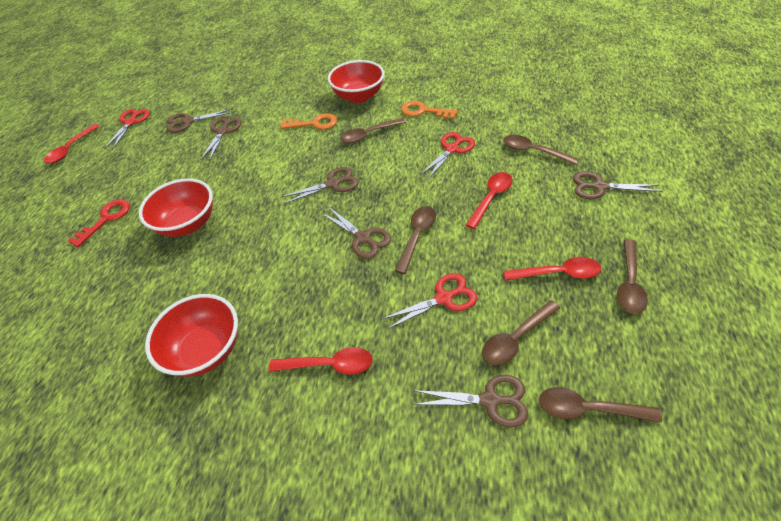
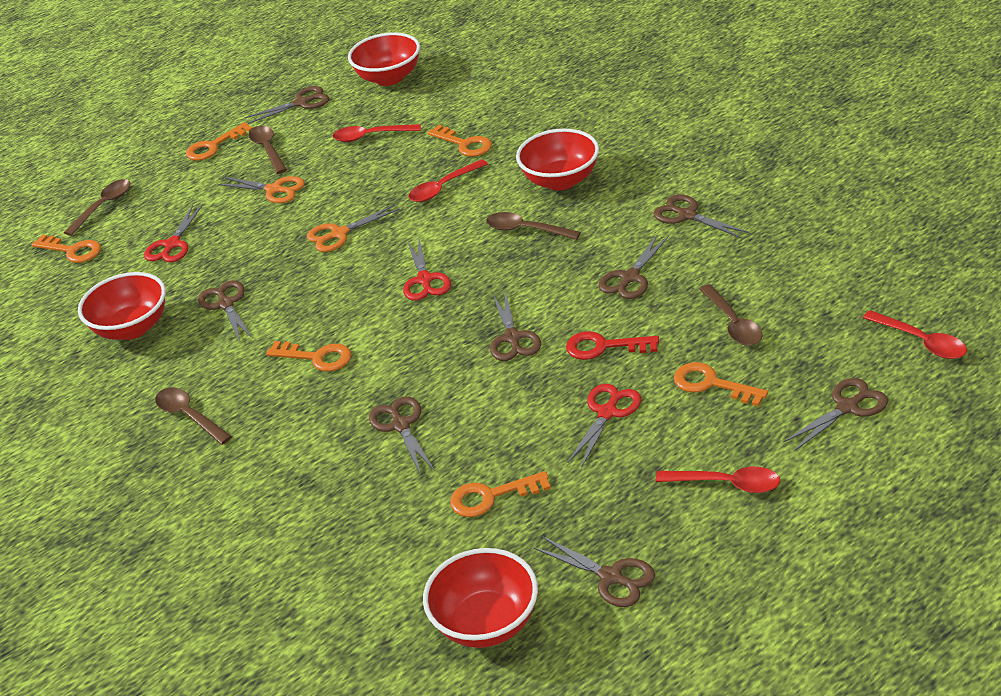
brown scissors: [167,109,232,133] [201,117,242,161] [281,167,358,204] [321,207,391,259] [412,375,528,427] [573,172,662,199] = 6 -> [198,280,253,341] [244,86,329,124] [369,396,435,475] [490,292,541,361] [533,536,655,607] [599,235,669,299] [653,195,749,239] [783,378,888,451] = 8
brown spoon: [340,118,406,143] [395,206,436,274] [482,300,560,365] [503,135,579,165] [539,387,662,423] [617,239,648,314] = 6 -> [64,179,130,236] [155,388,232,445] [249,126,287,174] [486,212,581,240] [699,284,763,346] = 5
orange key: [281,113,337,130] [401,101,458,119] = 2 -> [32,235,101,263] [186,122,253,161] [266,341,352,372] [428,125,492,157] [450,471,551,517] [674,362,768,406] = 6
orange scissors: none = 0 -> [218,176,305,203] [307,204,400,252] = 2
red bowl: [139,178,213,237] [145,294,238,377] [328,60,384,103] = 3 -> [78,272,166,340] [348,32,420,86] [423,548,538,648] [516,128,599,191] = 4

